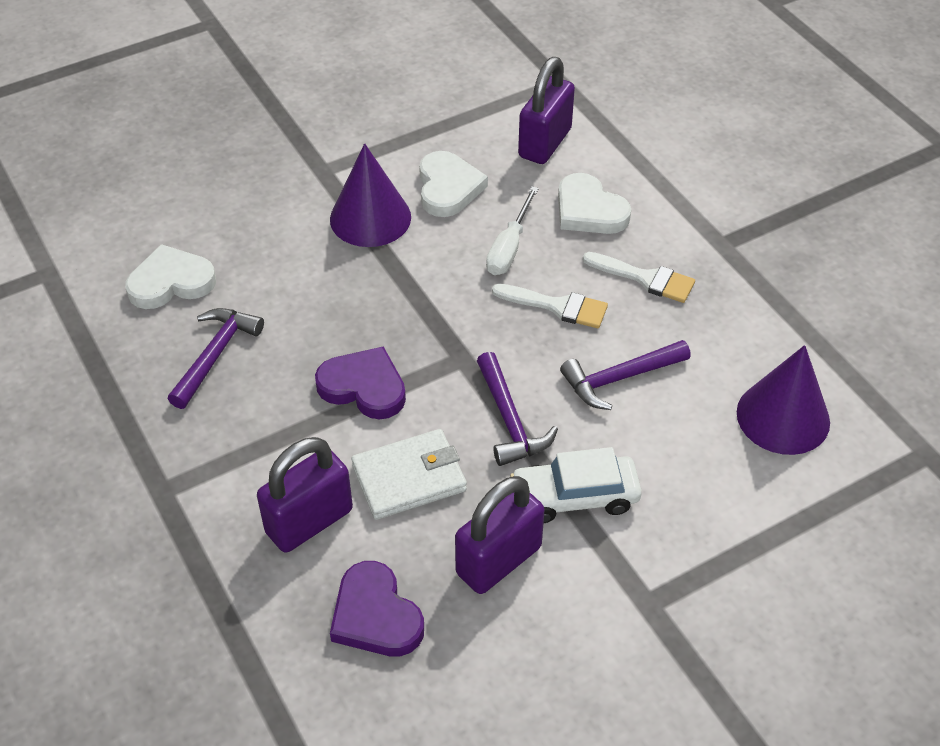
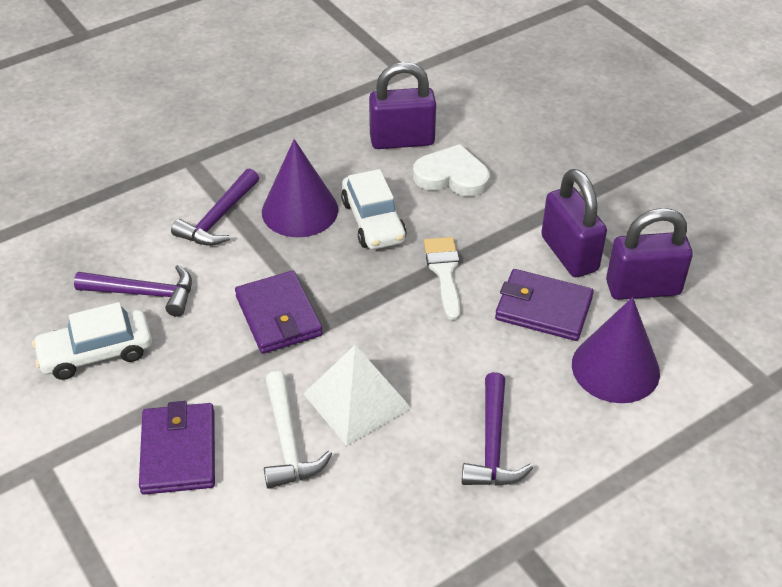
purple heart: [315,346,406,419] [330,561,424,656] = 2 -> none = 0
purple wallet: none = 0 -> [139,401,215,495] [235,271,323,354] [495,269,594,341] = 3
white brush: [492,284,608,328] [583,252,695,303] = 2 -> [424,237,460,320] = 1
white car: [510,447,642,524] = 1 -> [32,302,152,380] [341,169,407,249] = 2
white hammer: none = 0 -> [264,371,332,489] = 1
white heart: [125,244,216,309] [419,151,488,217] [558,173,631,234] = 3 -> [413,144,490,197] = 1
white pyramid: none = 0 -> [303,345,412,446] = 1
white screwdriver: [486,186,539,275] = 1 -> none = 0
white wallet: [351,429,467,520] = 1 -> none = 0

